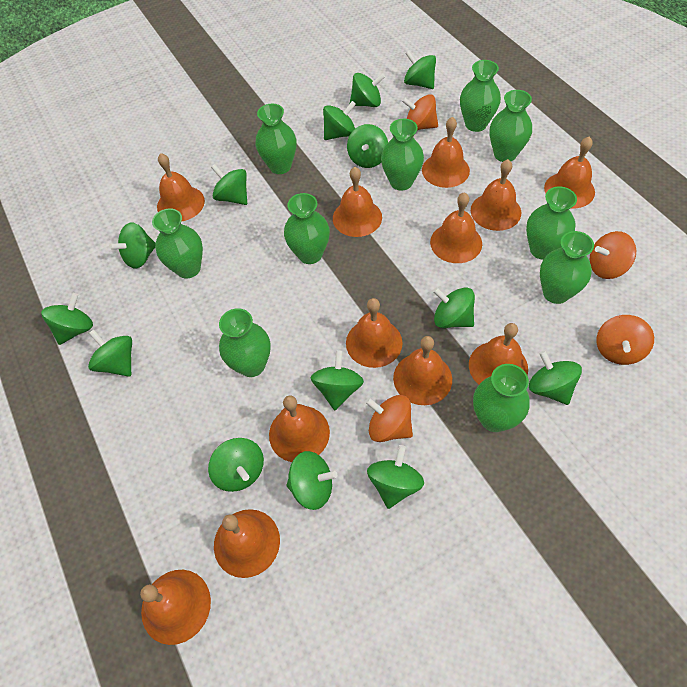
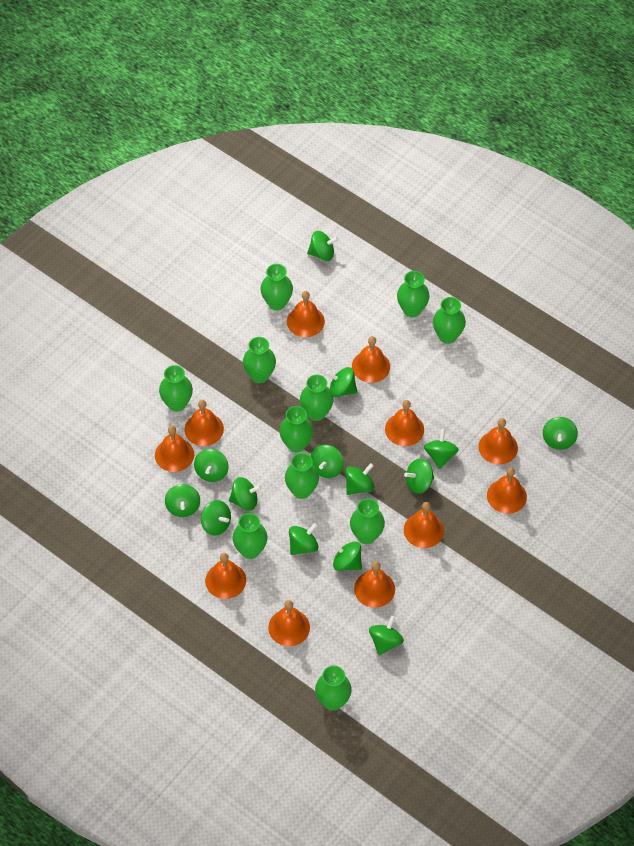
green vase: [152,208,203,279] [219,308,270,377] [256,104,297,174] [284,193,330,264] [381,119,424,191] [460,60,501,132] [473,364,530,432] [490,90,532,162] [526,187,577,260] [540,231,594,304] = 10 -> [159,365,193,412] [232,513,268,559] [243,337,276,383] [260,264,293,311] [279,406,313,452] [285,453,319,499] [300,375,334,421] [315,665,352,711] [350,498,385,544] [397,271,429,317] [433,297,466,344] = 11
orange bell: [140,570,211,645] [157,153,205,222] [214,509,280,578] [269,395,330,462] [333,167,382,237] [346,298,403,368] [393,336,452,405] [422,117,470,188] [430,192,482,263] [469,323,528,385] [471,159,521,231] [544,136,595,209] = 12 -> [155,426,194,472] [184,400,224,446] [205,553,246,599] [268,600,310,646] [287,291,325,337] [352,336,390,383] [354,561,395,608] [385,400,424,446] [404,502,444,548] [478,418,518,464] [487,467,527,514] = 11
orange spinning top: [365,395,413,442] [402,94,438,130] [590,231,636,279] [596,315,654,365] = 4 -> none = 0

